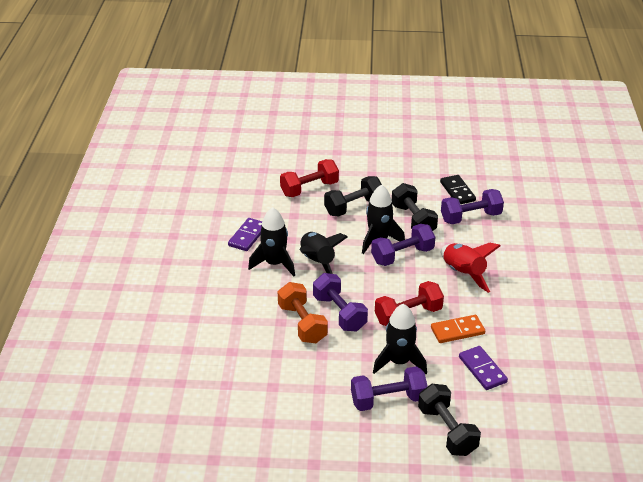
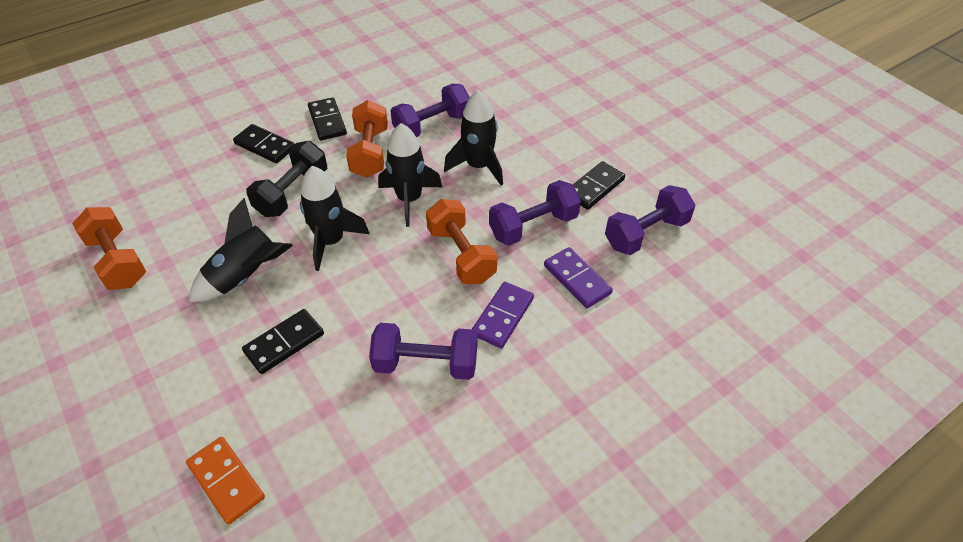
black domino: [440,175,476,204] = 1 -> [233,124,295,163] [242,309,324,374] [308,97,347,140] [573,161,625,210] = 4
black dumbbell: [324,176,381,217] [392,183,438,231] [418,384,481,456] = 3 -> [246,141,327,217] = 1
orange dumbbell: [278,282,328,343] = 1 -> [72,207,146,290] [346,100,388,178] [426,199,497,284] = 3
red dumbbell: [280,159,339,197] [375,281,444,326] = 2 -> none = 0
red rocket: [441,243,501,293] = 1 -> none = 0

